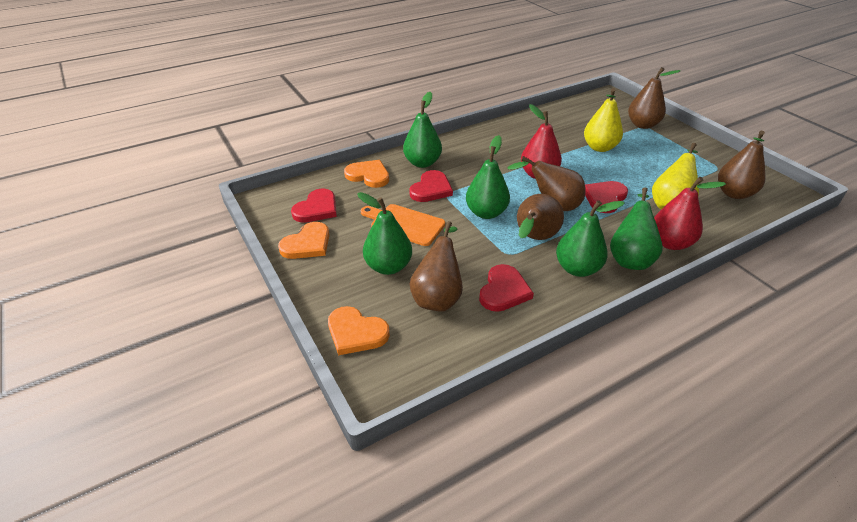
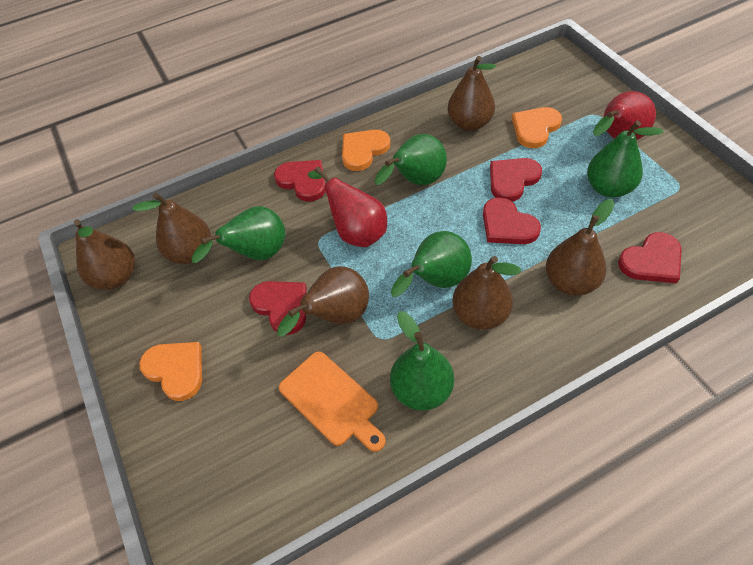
brown pear: [410,221,463,312] [507,156,586,211] [517,194,564,240] [628,67,680,129] [718,131,766,199] = 5 -> [74,219,135,290] [132,193,211,264] [277,266,369,336] [448,56,496,131] [452,256,521,330] [546,199,614,296] = 6
red heart: [291,189,337,223] [409,170,453,202] [479,264,534,312] [585,181,628,213] = 4 -> [249,281,307,335] [274,160,326,201] [483,197,541,244] [490,158,542,202] [618,232,682,283] = 5
yellow pear: [584,88,623,152] [652,143,699,209] = 2 -> none = 0

